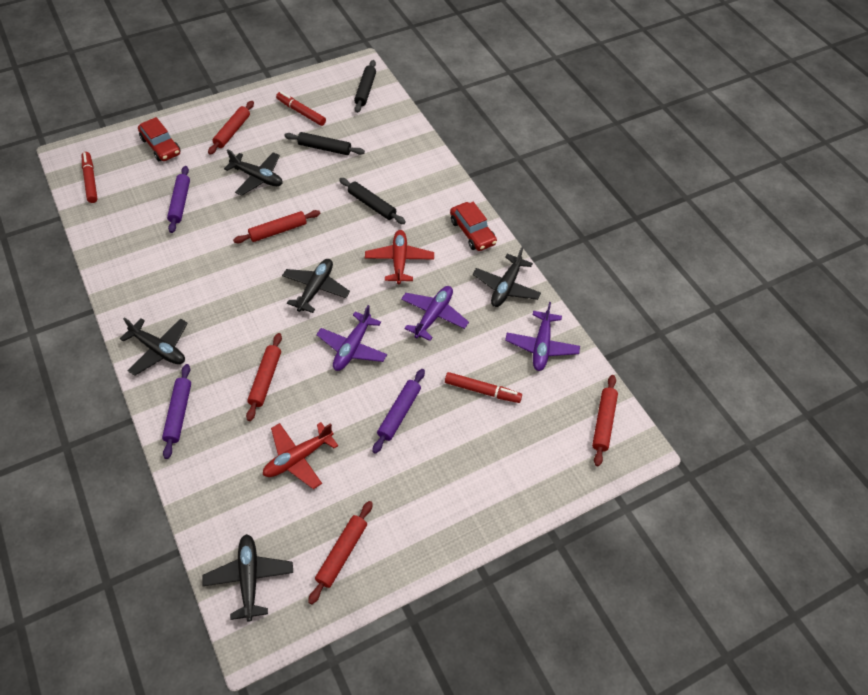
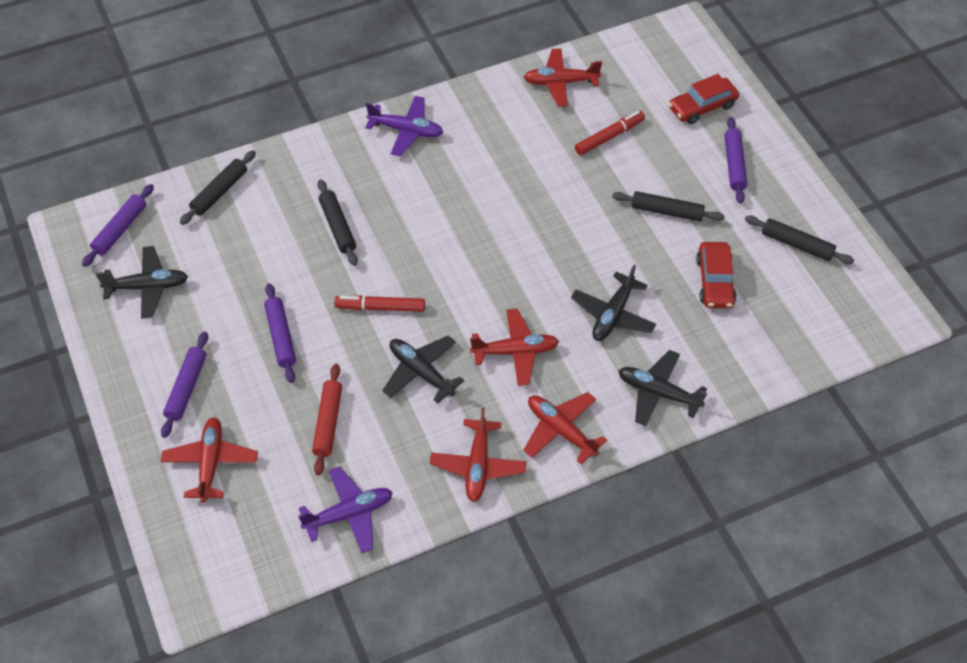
black plane: [120,317,188,376] [203,534,293,622] [224,149,282,196] [282,259,350,313] [473,247,541,307] = 5 -> [96,246,188,319] [382,335,464,403] [571,265,656,341] [619,350,707,426] = 4
black rolling pin: [284,132,365,155] [339,178,406,224] [354,60,376,113] = 3 -> [180,150,256,225] [317,179,358,266] [612,191,724,222] [745,215,854,264] = 4
purple plane: [316,305,387,371] [401,286,469,341] [505,302,580,371] = 3 -> [298,466,393,553] [365,96,443,156] = 2
purple rolling pin: [162,364,191,459] [167,166,190,233] [372,369,425,454] = 3 -> [82,184,154,267] [161,332,208,438] [264,283,296,383] [724,117,747,204] = 4
red marker: [82,152,98,203] [276,92,326,126] [445,372,522,403] = 3 -> [334,295,425,312] [575,111,645,155] = 2
red plane: [263,422,338,489] [365,230,434,284] = 2 -> [161,417,258,503] [430,407,526,502] [470,309,559,386] [523,392,607,464] [524,49,602,106] = 5
red rolling pin: [208,101,254,155] [233,210,320,243] [246,333,282,421] [308,501,373,604] [592,375,618,466] = 5 -> [312,364,342,475] = 1

